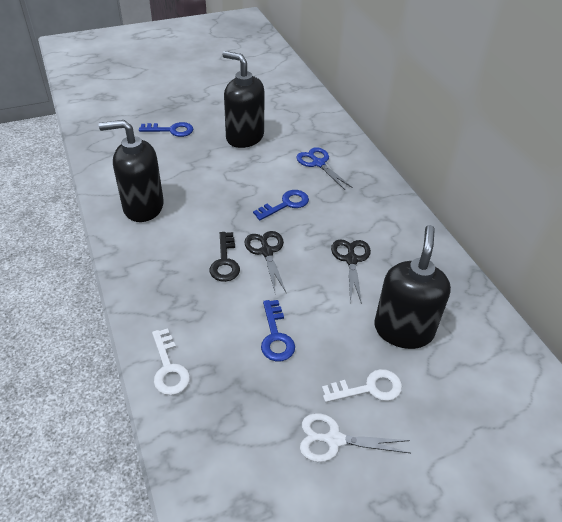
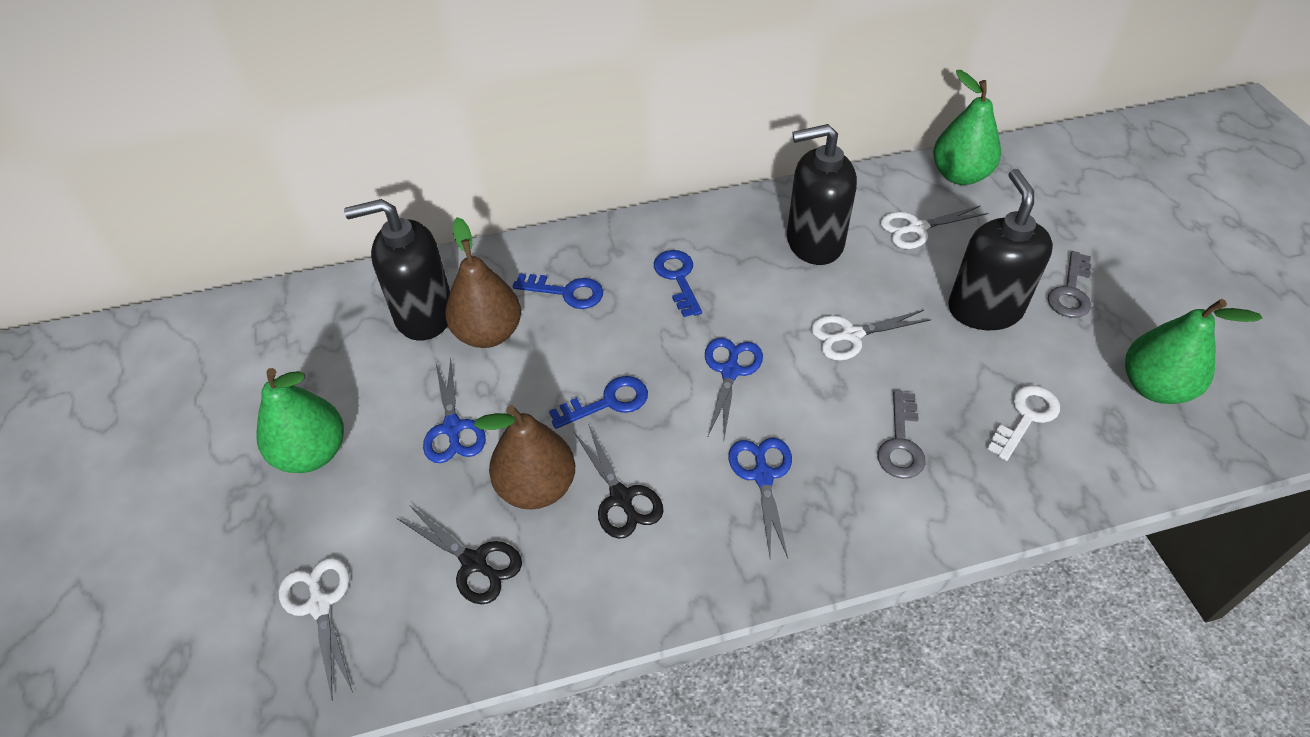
black key: [209,232,240,282] = 1 -> none = 0
blue scissors: [296,147,353,190] = 1 -> [423,358,486,463] [705,338,763,438] [728,438,792,558] = 3
brown pear: none = 0 -> [445,217,521,348] [474,405,575,509] = 2
green pear: none = 0 -> [256,368,344,473] [933,70,1001,185] [1125,299,1262,404] = 3
grey key: none = 0 -> [877,390,926,479] [1048,251,1091,318] = 2
white key: [152,328,190,395] [322,369,402,403] = 2 -> [987,385,1060,461] = 1
white scissors: [300,413,410,462] = 1 -> [279,558,353,699] [811,310,931,361] [880,205,988,249] = 3

